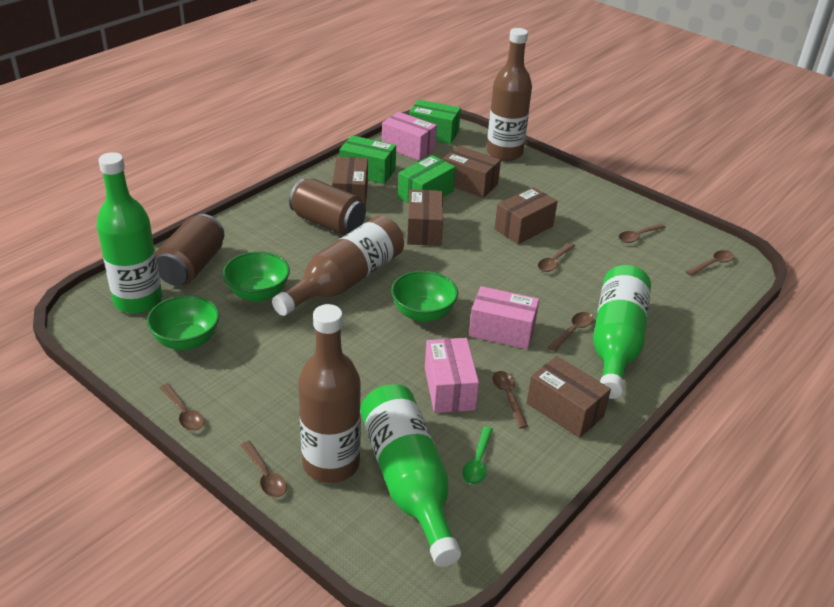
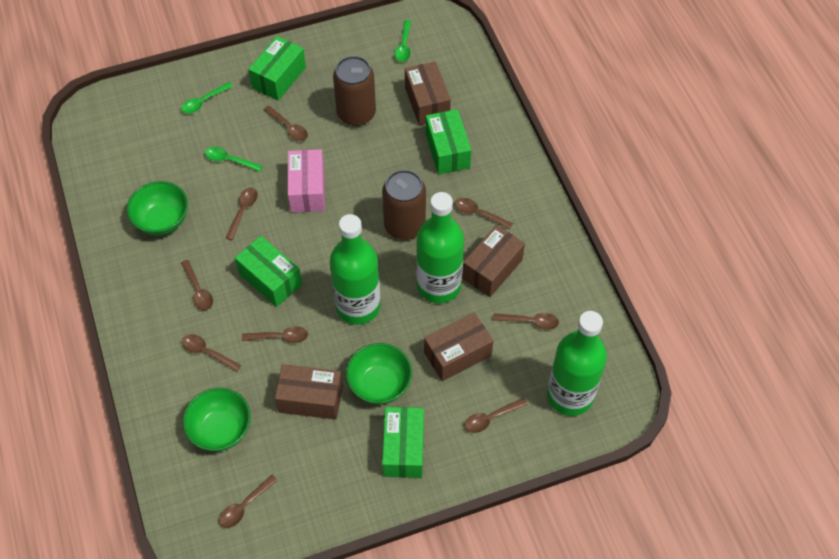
brown bottle: [272,215,404,316] [298,304,361,483] [487,28,532,161] = 3 -> none = 0
brown box: [332,157,368,207] [407,189,443,246] [443,145,501,198] [495,187,558,244] [527,356,611,438] = 5 -> [275,364,343,420] [405,61,451,125] [424,312,493,381] [462,225,525,297] = 4
brown spoon: [160,383,204,431] [241,441,287,497] [493,371,528,429] [538,243,575,272] [548,312,594,352] [619,224,666,243] [685,250,735,276] = 7 -> [181,260,213,310] [182,334,241,372] [219,475,278,528] [225,188,258,240] [242,326,308,343] [264,106,308,141] [455,198,513,229] [464,398,527,433] [493,313,559,330] = 9
green box: [340,135,396,184] [398,155,456,204] [409,99,461,144] = 3 -> [235,236,302,307] [248,36,306,101] [382,407,424,478] [426,109,471,175] = 4
green spoon: [462,426,493,485] = 1 -> [181,82,233,114] [205,147,263,172] [394,20,411,62] = 3
pink box: [382,112,437,161] [425,338,479,413] [469,286,539,349] = 3 -> [288,149,325,212] = 1

